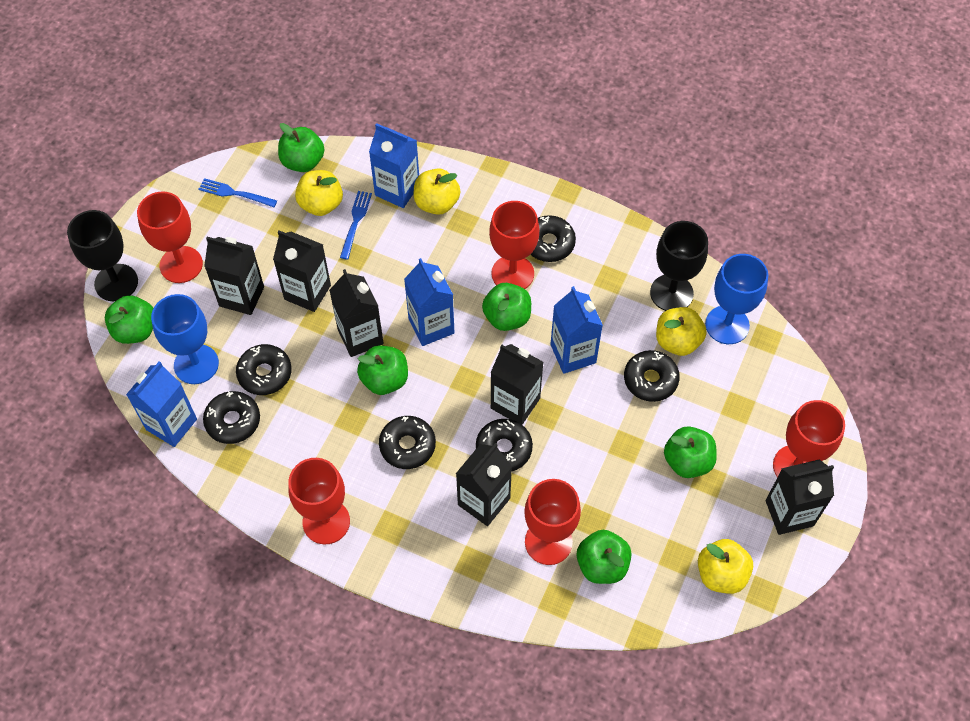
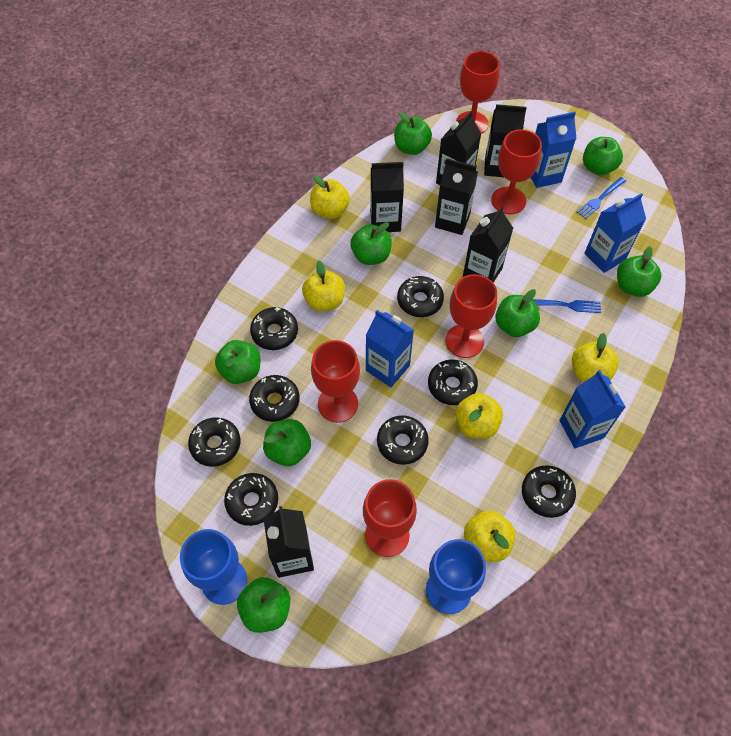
black donut: [203,391,260,444] [236,344,292,395] [379,416,436,469] [476,419,533,471] [530,215,576,262] [624,350,680,402] = 6 -> [188,417,241,467] [224,473,278,526] [249,375,300,422] [250,307,298,350] [377,415,429,465] [397,276,444,317] [428,359,478,405] [522,465,576,518] = 8
black goblet: [67,210,138,301] [650,221,708,311] = 2 -> none = 0
green apple: [105,295,153,344] [278,123,324,172] [357,345,408,395] [482,283,531,331] [577,530,632,584] [664,426,717,478] = 6 -> [215,340,260,384] [237,577,290,633] [263,419,311,466] [351,222,392,265] [394,111,432,155] [495,289,540,337] [583,137,623,175] [617,246,661,297] = 8
yellow apple: [295,170,343,216] [414,168,460,215] [656,307,707,356] [698,539,753,594] = 4 -> [302,260,345,312] [310,175,350,219] [455,393,503,439] [464,510,516,562] [572,333,619,383] = 5

